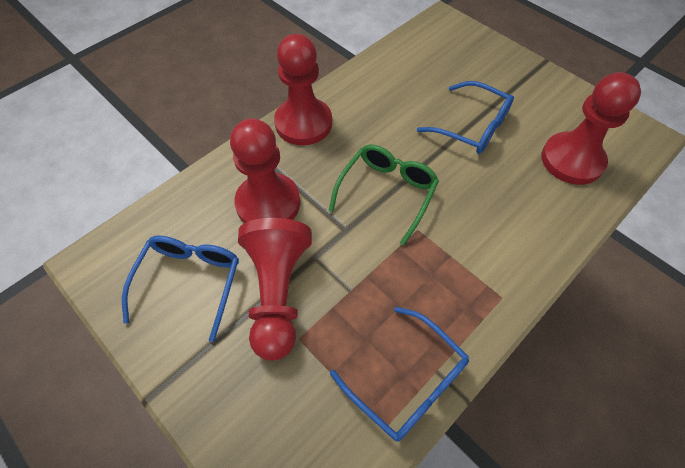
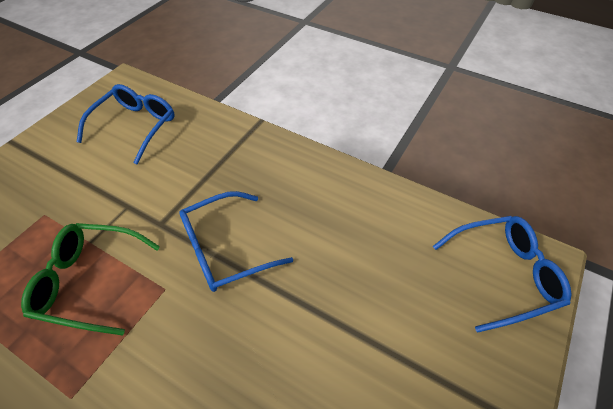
red pawn: [230,118,300,223] [238,218,312,361] [274,34,332,145] [541,72,641,185] = 4 -> none = 0

